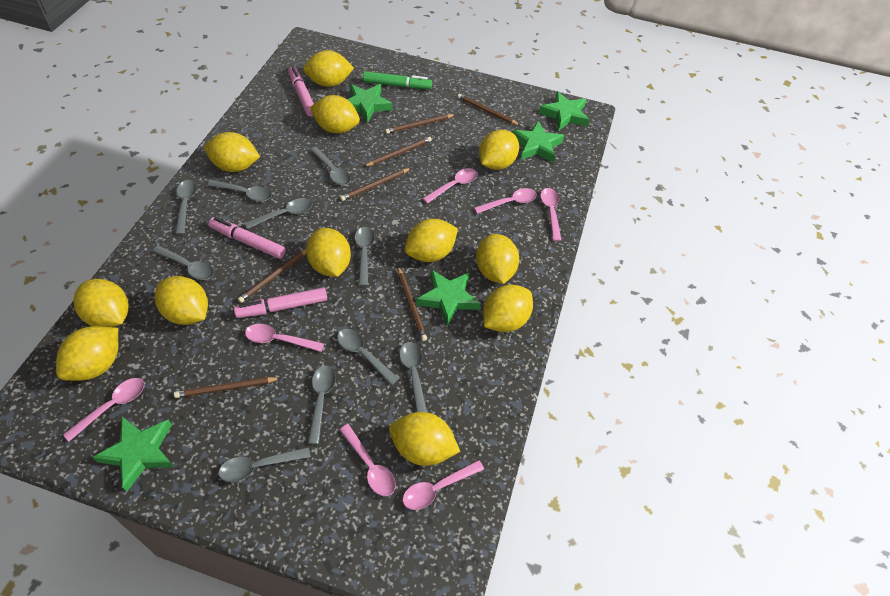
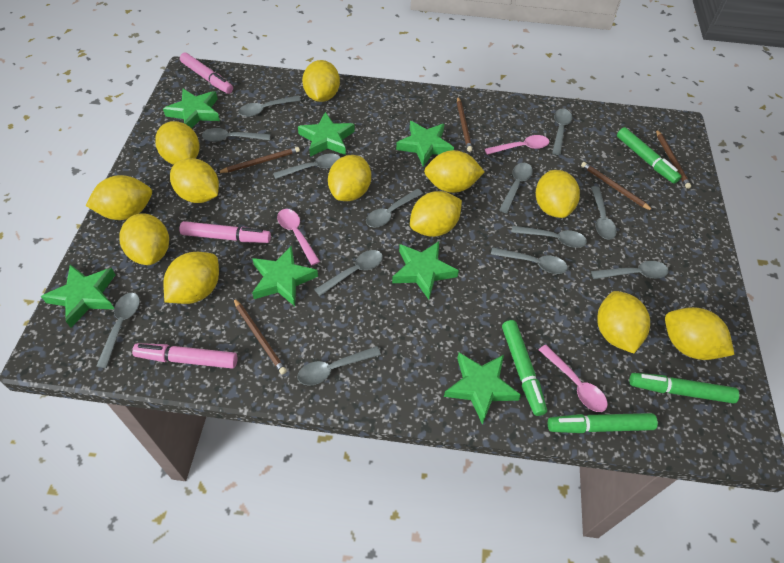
brown pencil: [174,377,281,398] [238,249,306,303] [340,168,411,201] [364,137,432,167] [385,114,456,134] [398,267,427,341] [457,94,521,126] = 7 -> [217,147,300,173] [233,298,287,375] [457,97,472,152] [581,162,653,211] [656,129,691,189] = 5
green marker: [363,71,432,89] = 1 -> [502,320,547,416] [548,413,658,433] [617,127,681,184] [629,373,739,404] = 4
green star: [92,417,174,492] [347,84,392,123] [416,270,481,326] [512,121,564,163] [539,91,589,131] = 5 -> [41,265,115,328] [163,89,220,128] [252,245,318,306] [298,112,355,157] [392,241,459,300] [396,121,454,167] [444,353,521,424] = 7
grey spoon: [152,245,214,280] [175,180,197,235] [207,180,272,202] [218,447,311,482] [245,198,312,229] [308,365,336,444] [310,147,351,185] [337,329,399,385] [355,227,375,286] [399,342,427,412] = 10 -> [96,293,140,368] [202,128,270,142] [238,95,301,117] [273,154,341,179] [297,346,381,385] [314,250,383,296] [366,189,423,228] [491,247,568,274] [499,163,533,213] [511,226,587,248] [552,109,572,155] [591,186,617,240] [591,261,669,279] = 13
pink spoon: [63,378,145,442] [245,324,324,352] [339,424,396,496] [402,460,484,510] [422,168,477,204] [474,188,537,214] [540,188,562,241] = 7 -> [277,209,320,266] [485,135,549,155] [539,345,608,412] = 3

